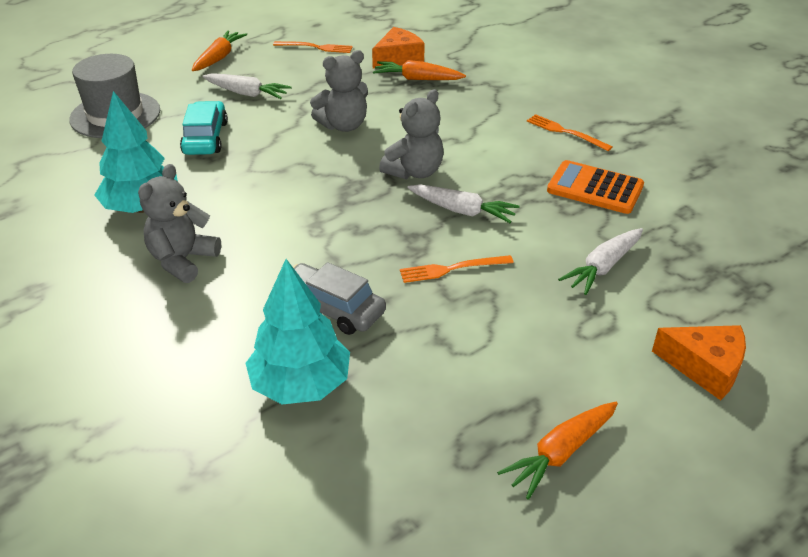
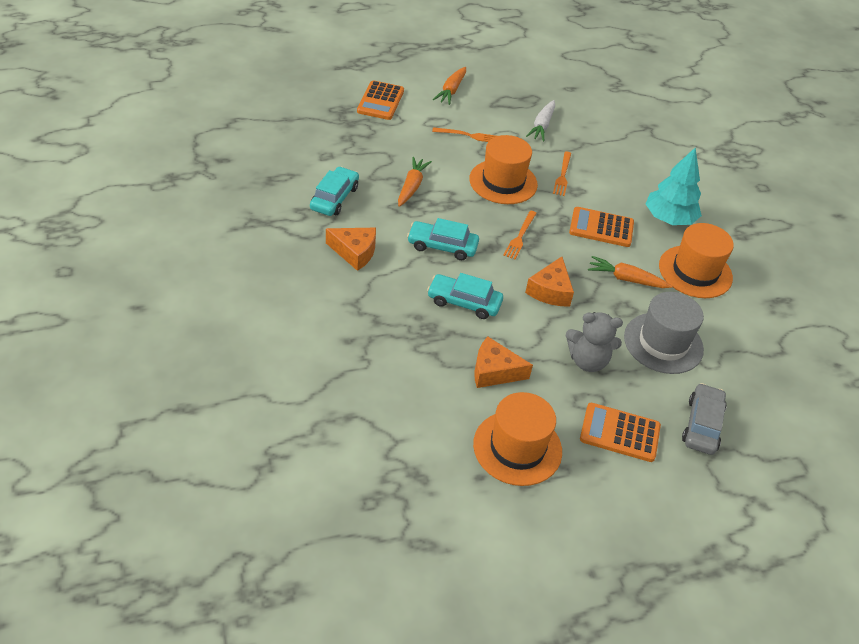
grey teddy bear: [138,164,221,283] [310,50,368,132] [379,89,444,179] = 3 -> [566,312,623,372] = 1
orange calculator: [547,160,644,214] = 1 -> [357,80,404,120] [569,207,634,247] [580,403,661,462] = 3
orange cheese: [372,27,425,68] [652,325,746,400] = 2 -> [326,228,376,271] [474,336,533,388] [525,257,574,307] = 3
orange hat: none = 0 -> [469,135,538,204] [473,392,562,486] [659,223,734,298] = 3
turquoise car: [180,101,228,155] = 1 -> [310,167,359,216] [407,218,479,260] [427,273,503,319] = 3
turquoise tree: [94,91,178,213] [246,259,350,405] = 2 -> [646,148,702,225] = 1
white carrot: [202,73,291,99] [407,184,520,223] [558,228,643,295] = 3 -> [526,100,555,142] = 1

